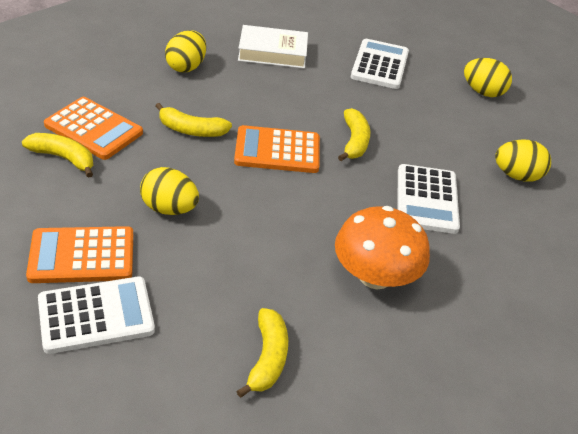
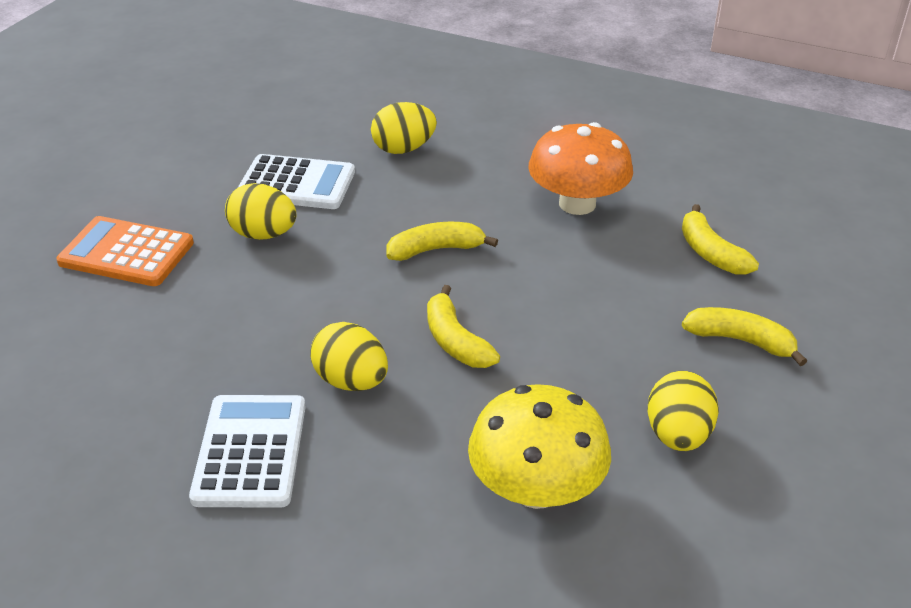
orange calculator: [26,226,133,283] [44,97,143,160] [234,125,320,173] = 3 -> [56,216,194,286] = 1
white book: [238,25,308,69] = 1 -> none = 0
white calculator: [38,276,155,354] [351,39,409,89] [397,164,460,234] = 3 -> [189,395,305,508] [238,154,355,209] = 2
yellow mushroom: none = 0 -> [468,384,611,509] = 1

